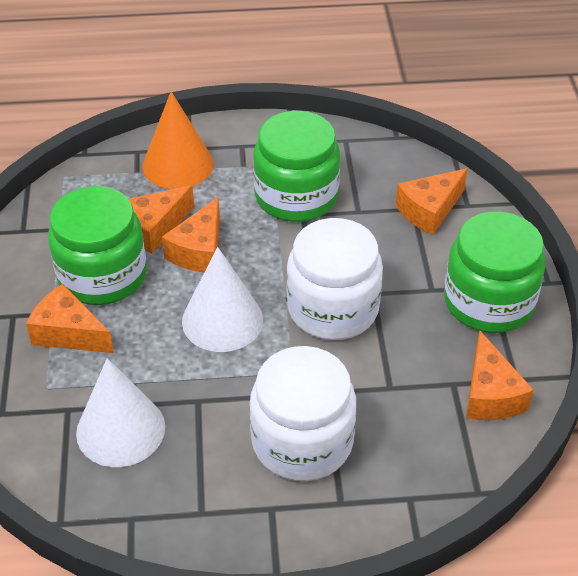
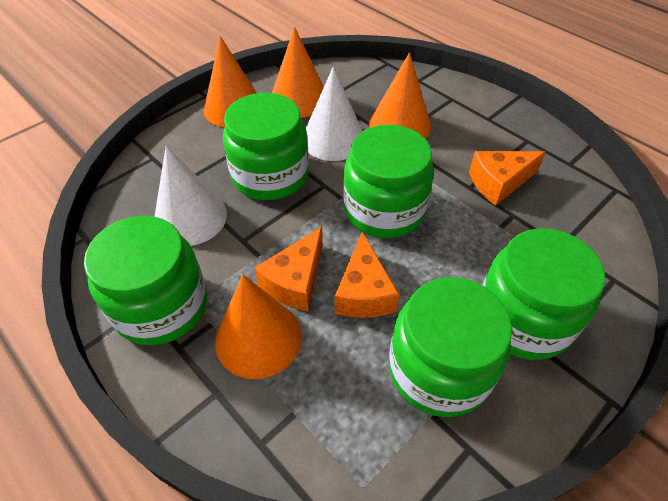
green jar: [48,186,147,305] [253,111,340,222] [444,212,546,333] = 3 -> [84,216,207,345] [223,93,309,200] [343,125,434,238] [389,277,512,417] [482,228,605,360] = 5
orange cheese: [26,284,114,353] [129,185,194,253] [162,197,220,273] [396,168,468,235] [466,330,534,420] = 5 -> [254,227,323,312] [335,232,399,318] [469,151,546,206] = 3
orange cone: [142,91,214,189] = 1 -> [204,36,257,127] [215,274,302,379] [272,27,324,118] [369,52,431,139] = 4
white jar: [250,346,356,481] [287,218,383,340] = 2 -> none = 0

